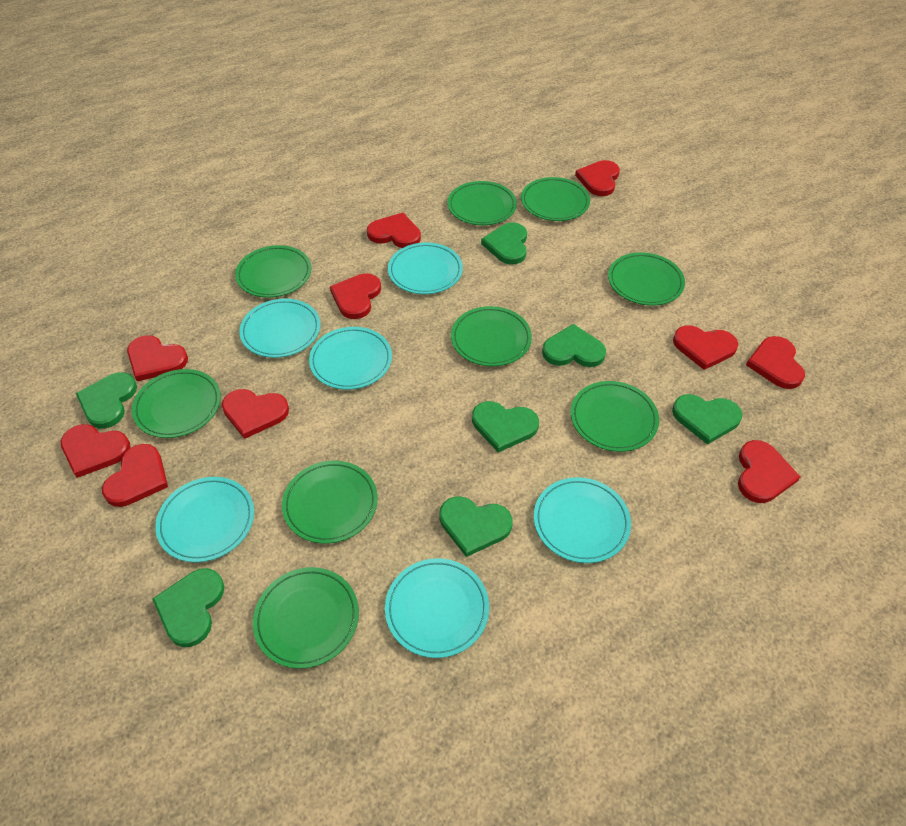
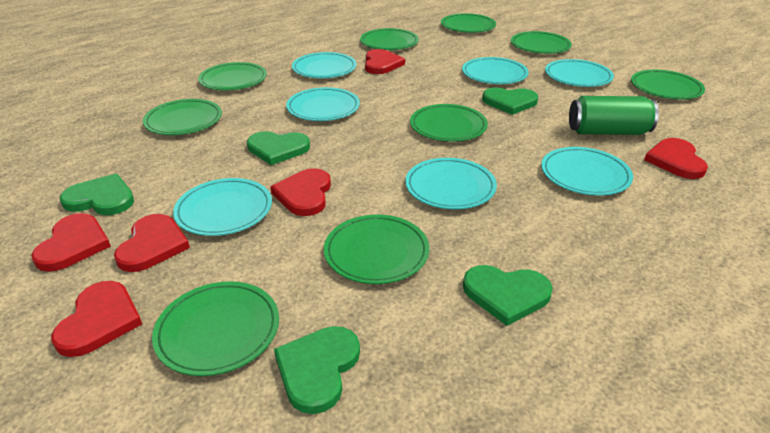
green can: none = 0 -> [569,96,659,135] = 1
green heart: [76,372,137,429] [152,568,224,647] [439,497,513,557] [472,401,539,452] [481,222,527,265] [542,324,606,367] [672,394,743,445] = 7 -> [60,174,134,215] [247,131,310,165] [274,326,360,414] [463,265,553,326] [482,87,538,115] = 5
red heart: [61,424,131,478] [102,444,168,507] [127,335,188,381] [222,389,289,439] [330,273,381,319] [367,213,421,248] [575,160,620,196] [673,325,738,370] [738,440,800,503] [746,336,805,389] = 10 -> [32,213,111,272] [51,281,142,357] [114,214,190,272] [270,168,331,216] [365,49,405,74] [644,138,708,179] = 6
turquoise plate: [155,477,254,563] [239,299,320,358] [309,327,392,390] [385,558,489,658] [388,242,463,294] [534,477,631,563] = 6 -> [173,178,272,236] [286,87,360,121] [292,52,357,78] [405,158,497,209] [462,57,529,84] [541,147,633,196] [545,59,614,87] = 7

